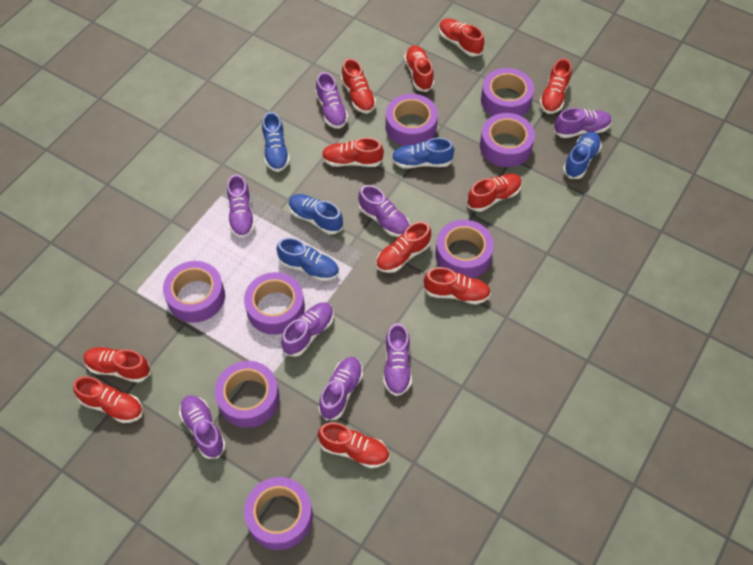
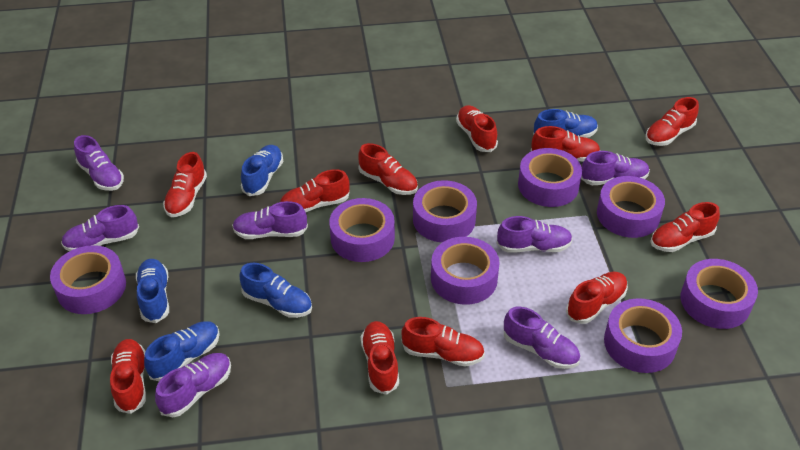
purple shoe: [179,395,226,459] [227,174,255,238] [281,302,334,357] [315,72,348,129] [318,357,363,421] [358,185,410,237] [383,323,412,396] [554,108,612,138] = 8 -> [61,205,139,251] [74,135,124,191] [155,353,231,417] [232,201,308,239] [496,216,573,253] [504,307,580,369] [581,151,650,185] = 7

